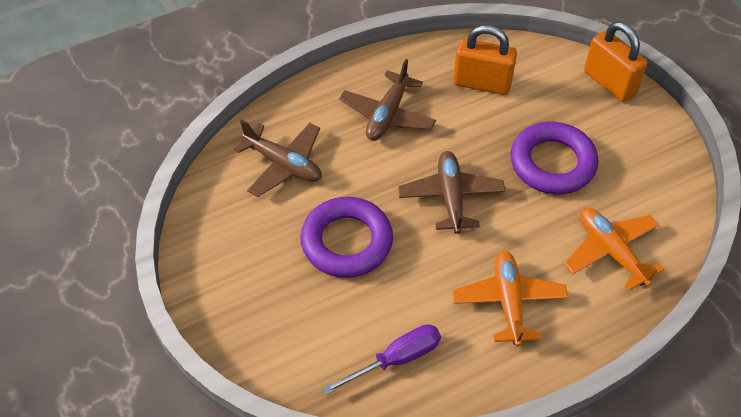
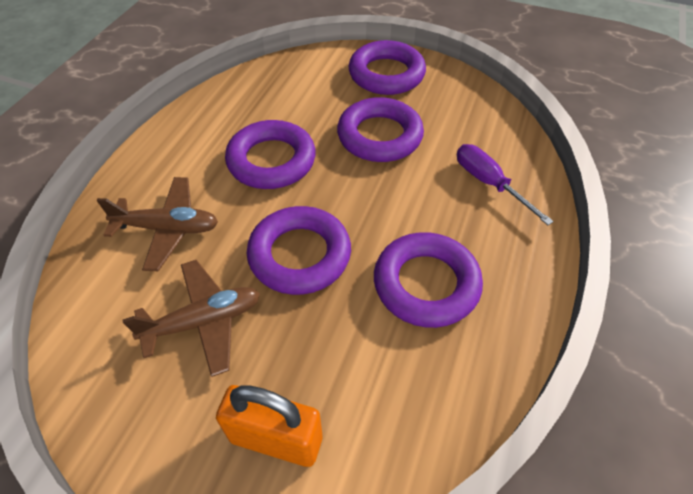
brown plane: [234,120,322,197] [339,59,436,141] [398,151,505,234] = 3 -> [97,177,218,271] [122,260,260,377] = 2
orange padlock: [453,25,517,95] [584,21,648,102] = 2 -> [216,385,322,467] = 1
orange plane: [452,251,568,347] [564,208,665,291] = 2 -> none = 0
purple ring: [300,197,393,278] [511,122,598,194] = 2 -> [225,120,316,189] [247,206,351,295] [337,97,424,162] [348,40,426,95] [374,232,483,328] = 5

